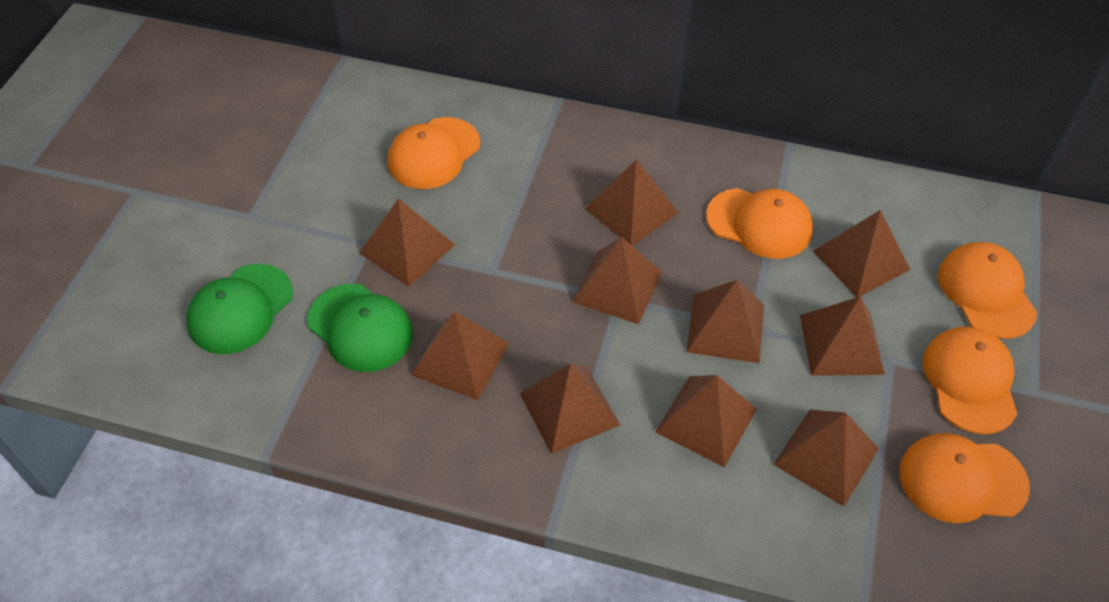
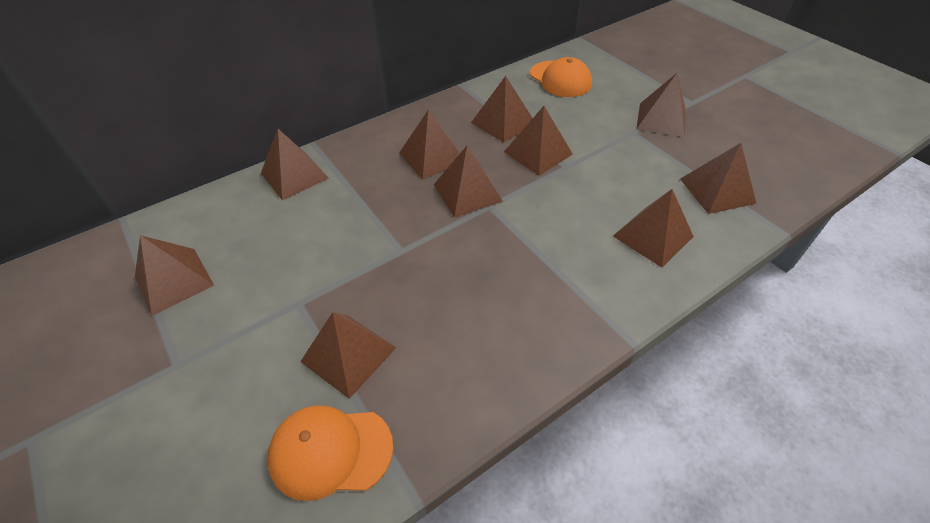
green cap: [186,264,293,354] [307,283,413,372] = 2 -> none = 0
orange cap: [387,117,480,189] [706,188,813,259] [899,433,1030,523] [923,326,1017,434] [938,242,1037,339] = 5 -> [267,406,393,501] [530,57,592,97] = 2

